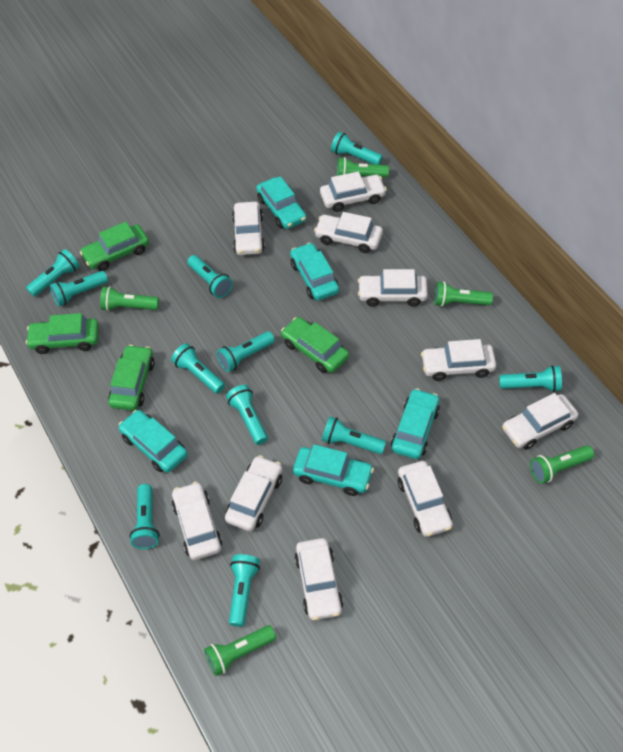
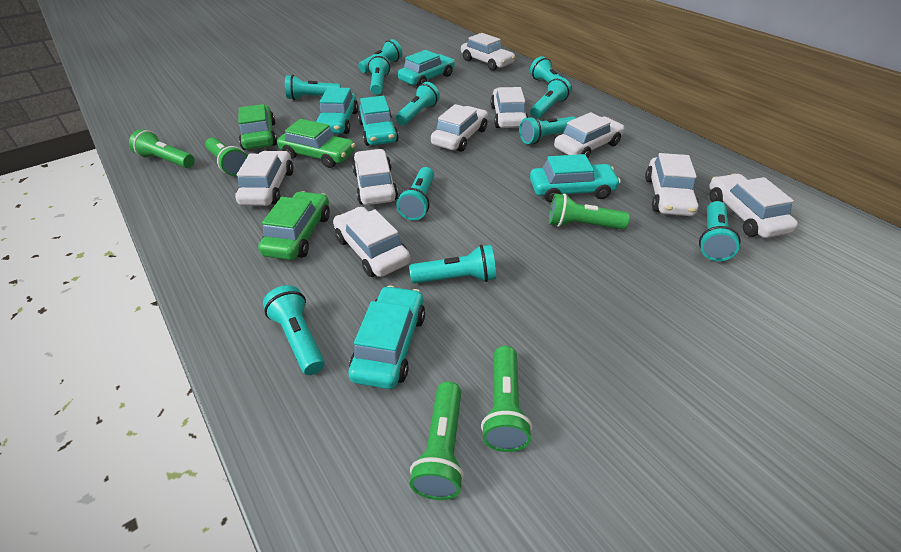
green car: [26,313,99,354] [80,221,149,271] [108,345,155,411] [281,317,349,373] = 4 -> [238,104,277,150] [258,191,330,260] [277,119,355,168] = 3
white car: [172,482,222,560] [225,455,282,531] [232,202,265,255] [295,538,343,620] [314,212,383,253] [320,171,387,212] [358,269,428,307] [398,461,453,537] [421,339,496,381] [502,393,578,449] = 10 -> [235,151,293,206] [333,207,411,277] [352,149,398,205] [431,104,488,152] [461,33,515,71] [491,87,528,128] [554,112,624,158] [645,153,699,216] [709,174,798,238] = 9

